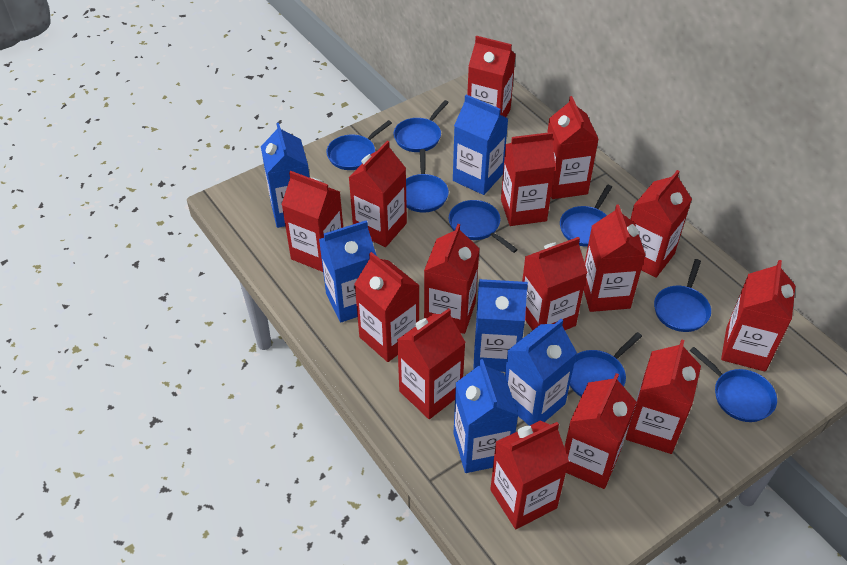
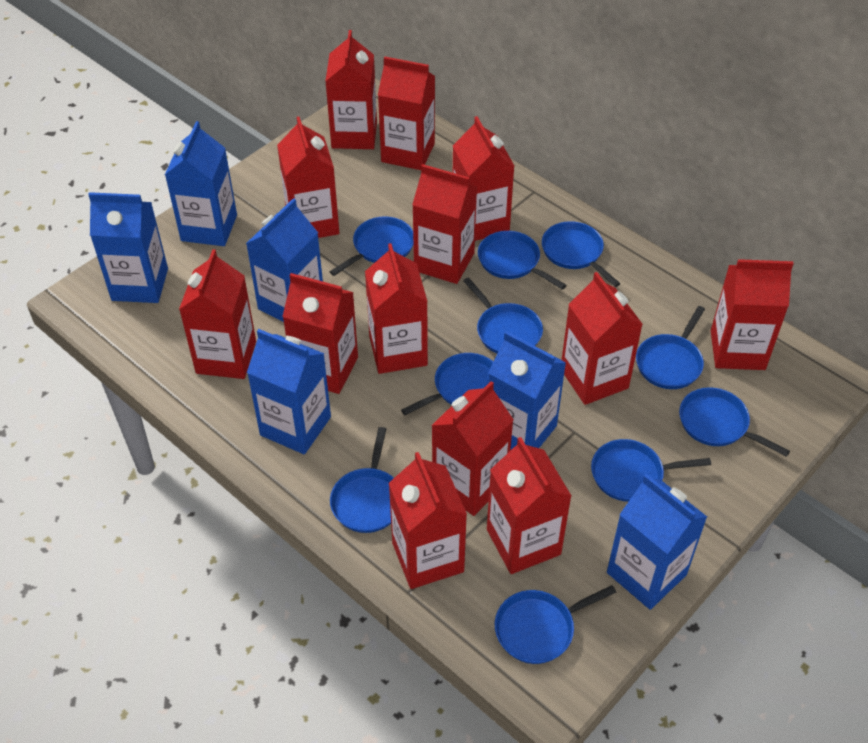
blue pan: [326,120,392,170] [394,100,449,152] [406,149,449,213] [449,200,518,253] [560,185,612,247] [570,332,642,397] [654,259,711,332] [690,347,777,422] = 8 -> [330,217,413,276] [330,427,394,533] [401,353,493,415] [463,277,543,354] [478,231,567,290] [495,585,616,664] [542,221,621,287] [591,439,711,502] [636,306,705,389] [679,387,790,457] = 10
red carton: [281,171,343,272] [349,141,407,247] [354,252,420,362] [397,308,466,419] [424,224,480,334] [467,36,516,117] [490,421,569,529] [501,132,556,226] [522,237,588,331] [547,96,598,199] [564,373,636,489] [584,204,646,312] [626,339,701,454] [630,170,692,278] [721,260,796,372] = 15 -> [179,249,256,379] [277,117,339,238] [282,273,358,394] [325,30,377,149] [365,243,428,374] [378,56,435,170] [389,452,467,589] [412,164,477,284] [431,381,514,516] [453,116,514,241] [487,437,571,574] [562,272,643,405] [711,259,794,370] = 13

